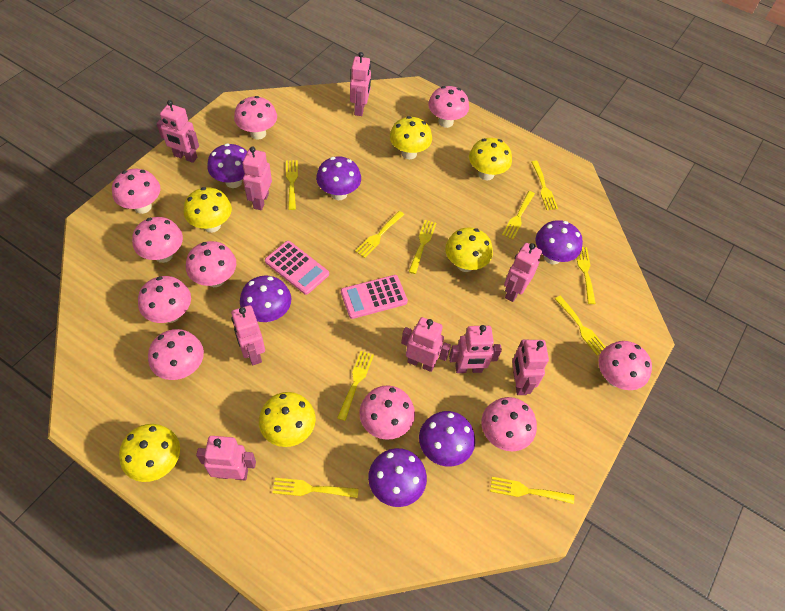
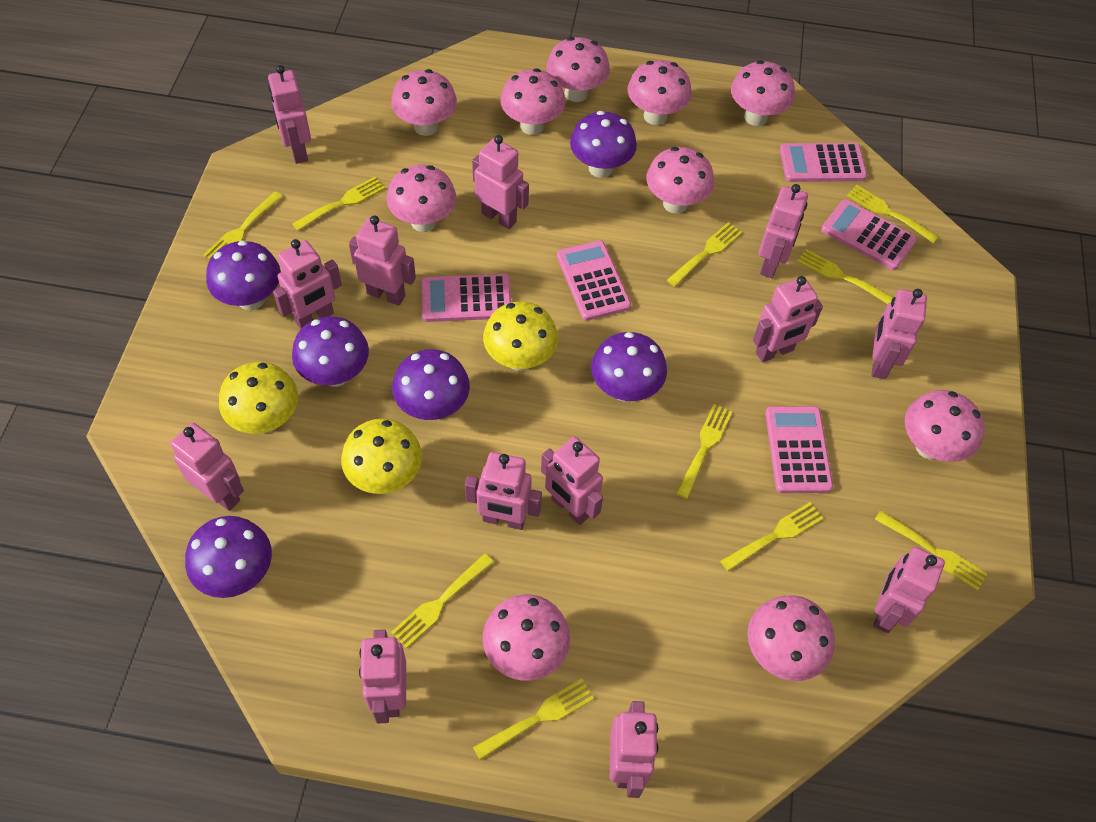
pink calculator: [265,241,329,295] [341,275,408,319] = 2 -> [421,274,511,322] [557,240,631,321] [765,406,833,493] [780,143,867,182] [821,199,917,270] = 5
pink robot: [156,100,199,163] [196,436,256,480] [231,305,265,365] [242,147,272,210] [350,52,371,116] [401,317,451,372] [449,325,502,373] [504,243,542,302] [512,339,549,395] = 9 -> [170,423,244,511] [268,65,311,164] [273,239,342,329] [349,215,416,306] [359,630,406,724] [465,452,542,530] [472,135,529,229] [541,437,603,525] [610,701,658,798] [753,276,823,362] [758,184,808,278] [871,289,927,379] [873,547,945,633] = 13
yellow mushroom: [119,424,180,482] [184,187,232,233] [259,392,316,447] [390,116,432,159] [445,227,493,272] [469,138,512,180] = 6 -> [219,362,298,434] [341,418,422,494] [483,301,558,371] = 3

